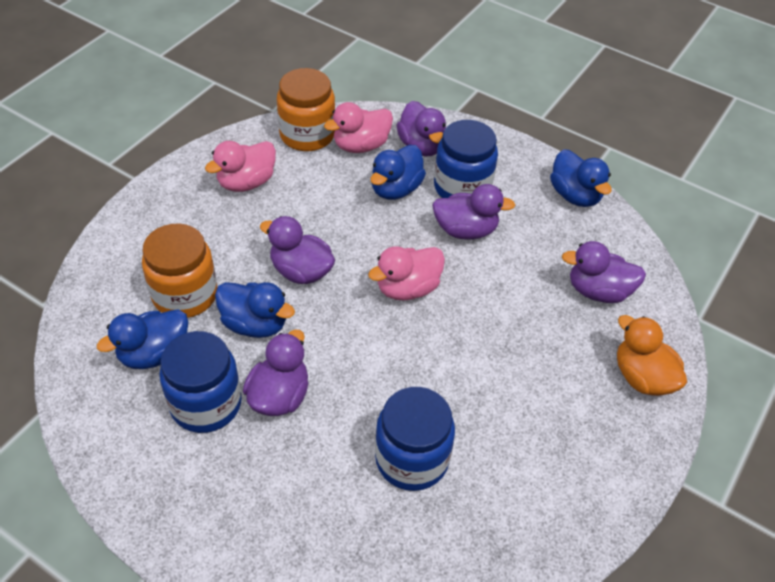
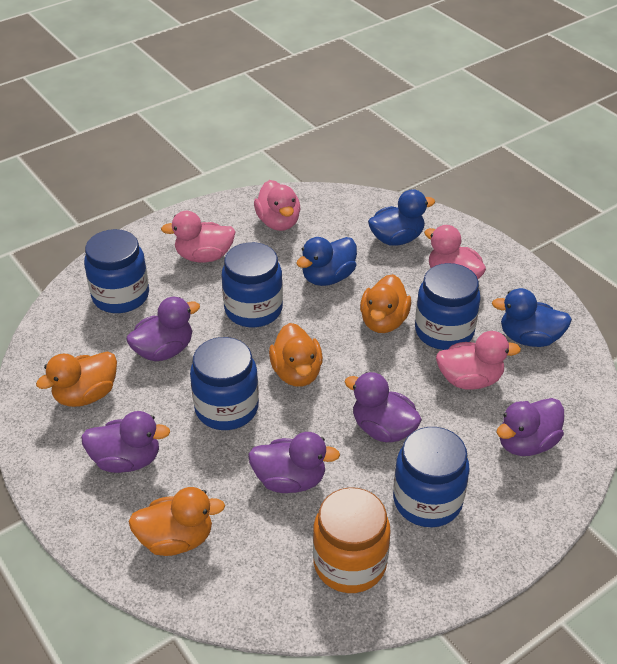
blue duck: [97,309,188,369] [215,282,295,338] [370,145,426,200] [550,149,612,207] = 4 -> [296,237,357,286] [368,189,435,246] [492,288,572,347] = 3
blue jar: [159,331,242,433] [375,387,455,491] [434,120,498,198] = 3 -> [84,229,149,313] [190,337,259,430] [221,242,283,327] [393,427,469,527] [415,263,481,350] = 5
orange duck: [617,315,687,396] = 1 -> [36,351,117,407] [128,487,225,556] [269,323,323,387] [360,274,411,333] = 4
orange jar: [142,223,217,318] [277,68,335,151] = 2 -> [313,487,391,593] = 1
pink duck: [205,141,276,192] [324,102,393,153] [368,246,445,301] = 3 -> [161,211,236,262] [254,180,300,231] [424,225,486,279] [436,331,521,390] = 4

